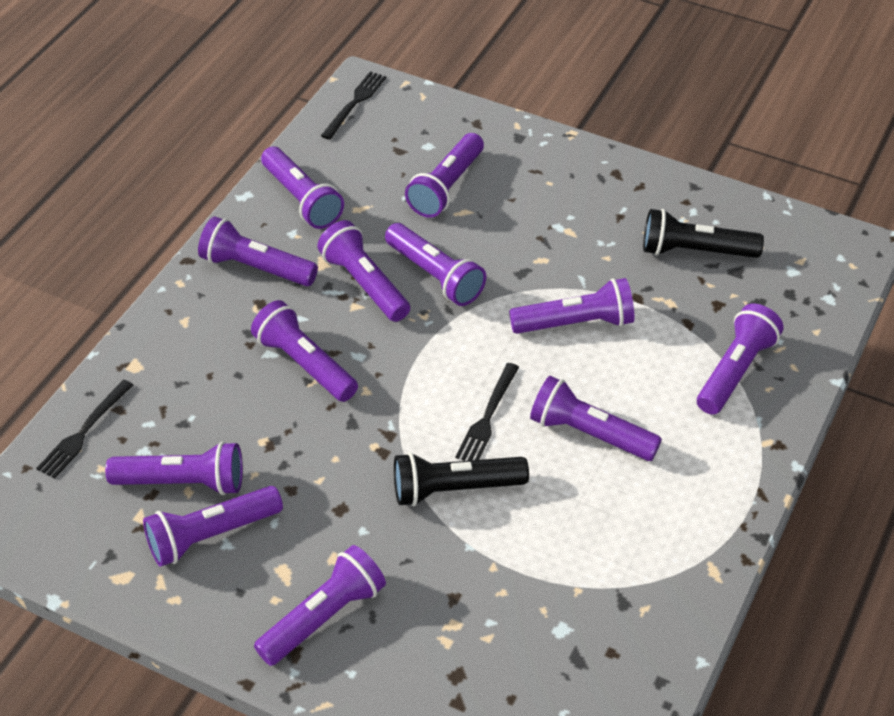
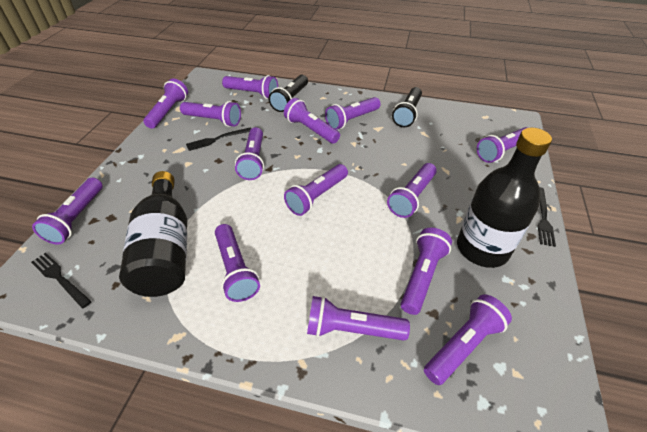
black bottle: none = 0 -> [119,171,187,297] [457,128,552,268] = 2
purple flashlight: [105,441,243,495] [143,486,283,567] [198,217,318,286] [251,300,358,402] [254,545,386,666] [261,147,344,229] [317,220,410,322] [385,223,486,306] [405,133,484,218] [509,278,634,334] [530,376,662,461] [697,304,784,415] = 12 -> [32,178,103,244] [143,79,188,129] [180,101,241,127] [215,224,260,302] [222,75,278,99] [235,127,264,180] [284,98,340,144] [284,164,348,216] [307,296,410,341] [325,97,381,130] [387,163,437,218] [401,228,452,315] [424,294,512,385] [477,127,528,163] = 14

